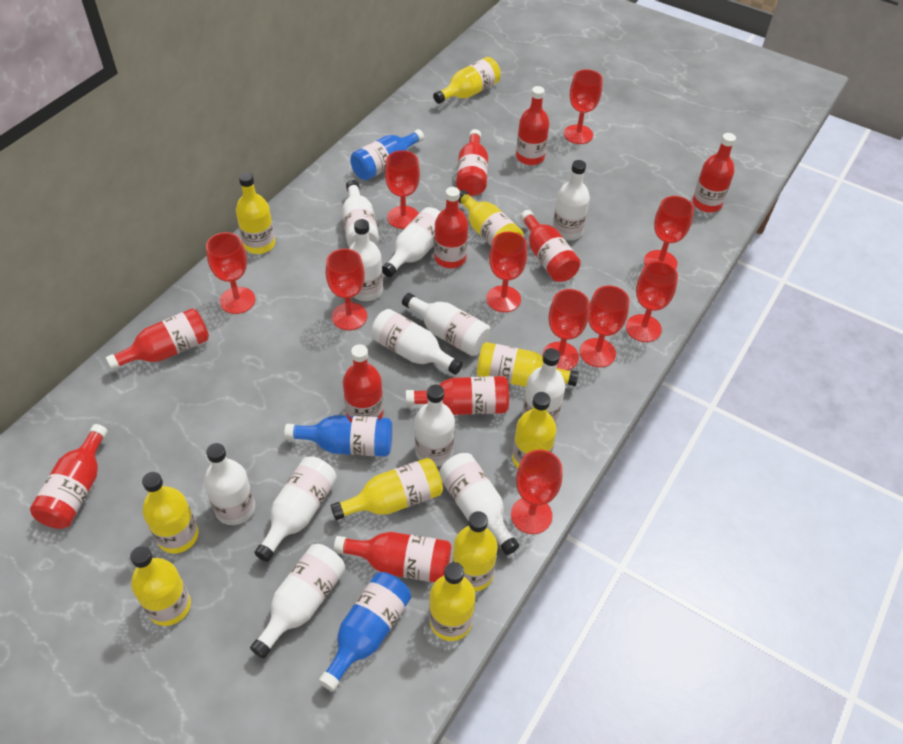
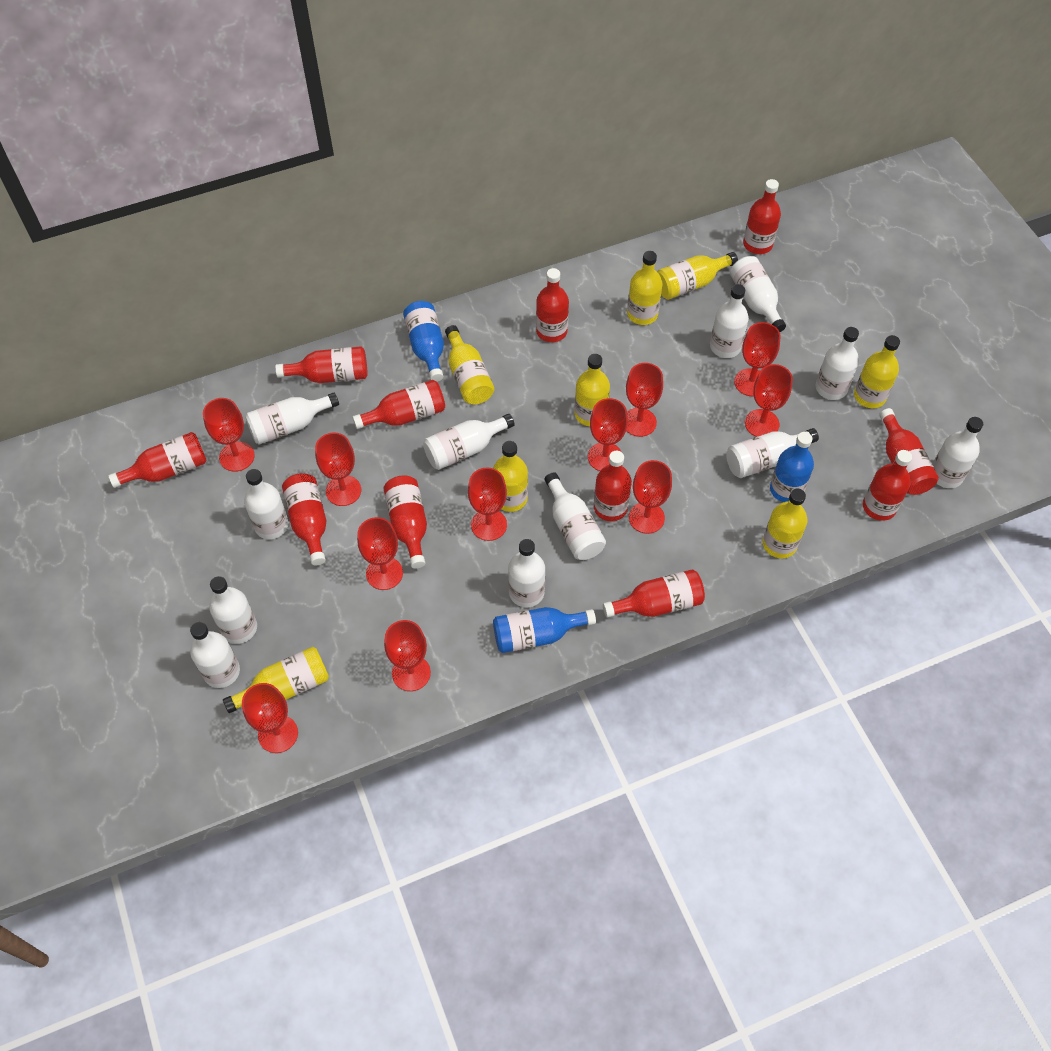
red bottle: [30,424,108,529] [106,309,209,370] [334,532,451,582] [343,344,383,418] [406,376,509,415] [434,187,468,268] [456,129,488,196] [516,86,549,165] [520,210,581,282] [692,133,736,212] = 10 -> [108,432,206,488] [275,346,368,383] [282,473,327,566] [352,380,445,429] [383,475,427,569] [536,268,569,342] [594,451,632,521] [603,569,705,618] [743,179,781,254] [863,450,912,521] [879,408,939,495] = 11
red goblet: [206,232,255,314] [326,249,367,330] [385,150,420,229] [486,232,527,312] [511,450,562,534] [542,289,590,370] [564,69,603,144] [580,286,629,367] [626,261,678,342] [644,196,694,269] = 10 -> [203,398,255,472] [242,683,298,753] [315,433,361,506] [357,517,403,590] [384,620,431,691] [468,468,507,541] [588,398,628,471] [626,363,663,437] [629,460,672,534] [734,322,781,396] [745,364,793,437] = 11
yellow bottle: [130,546,191,626] [142,472,199,554] [236,172,275,254] [331,458,443,520] [429,562,475,641] [433,57,501,104] [452,511,498,592] [458,190,523,246] [477,342,579,387] [512,392,557,468] = 10 -> [223,647,329,713] [445,325,494,404] [493,441,528,512] [574,354,610,426] [627,251,663,325] [657,252,738,300] [763,489,807,558] [854,335,900,408] = 8

